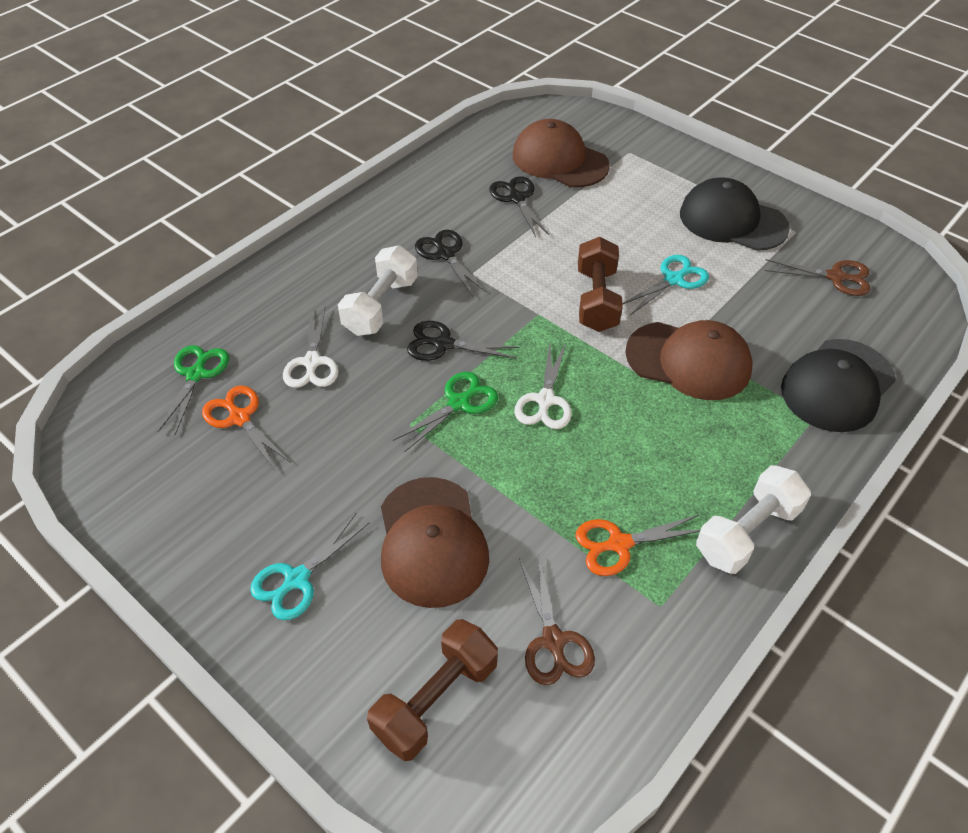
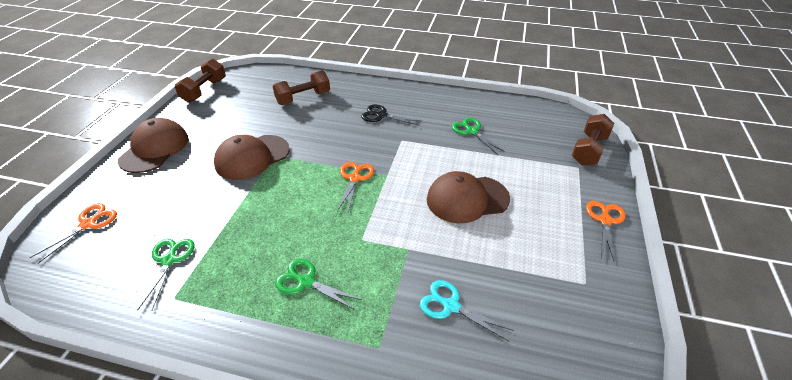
black cap: [680,177,790,251] [781,339,896,432] = 2 -> none = 0
black scissors: [407,321,520,361] [415,230,486,296] [489,176,549,237] = 3 -> [361,105,421,126] = 1
brown dumbbell: [367,619,498,761] [578,237,623,332] = 2 -> [175,59,226,103] [273,70,330,105] [572,114,614,166] = 3
brown scissors: [519,555,595,685] [765,259,870,296] = 2 -> none = 0
green scissors: [157,345,229,435] [393,372,498,452] = 2 -> [138,239,195,310] [275,259,362,310] [452,118,505,155] = 3
orange scissors: [202,386,290,470] [576,515,700,576] = 2 -> [30,203,117,263] [337,162,374,213] [586,201,626,262] = 3
turquoise scissors: [250,513,370,620] [622,255,709,315] = 2 -> [420,280,514,341] = 1
white dumbbell: [338,245,418,336] [696,465,811,574] = 2 -> none = 0
white scissors: [283,306,338,388] [514,343,572,429] = 2 -> none = 0

